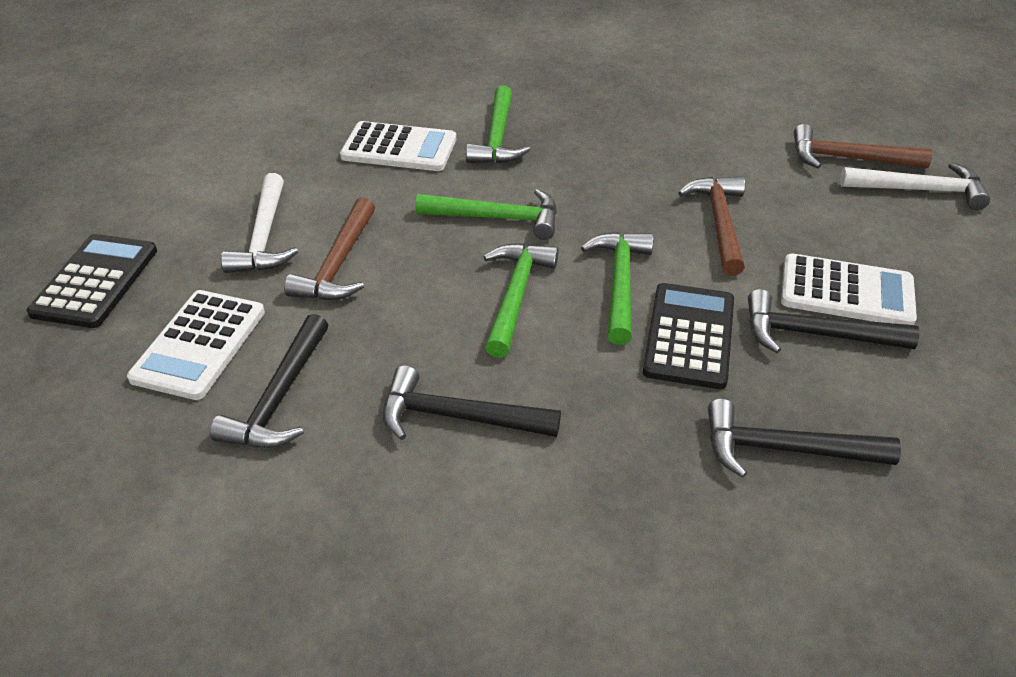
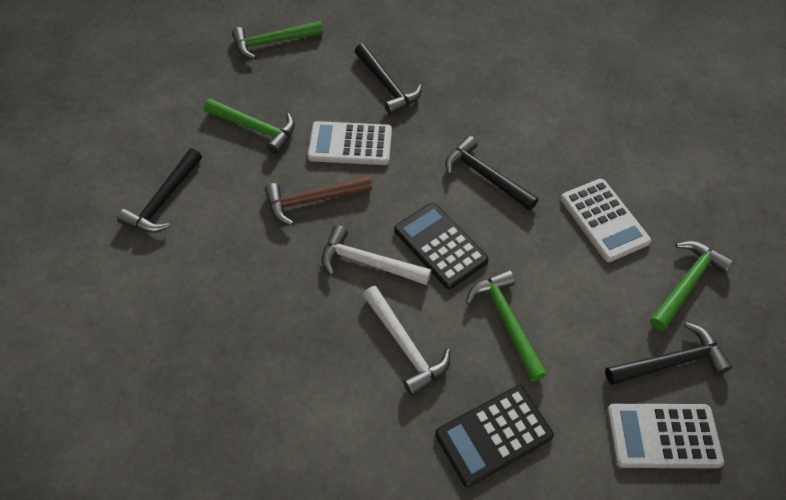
brown hammer: [284,197,375,300] [678,176,745,276] [793,124,932,168] = 3 -> [265,175,372,225] = 1

